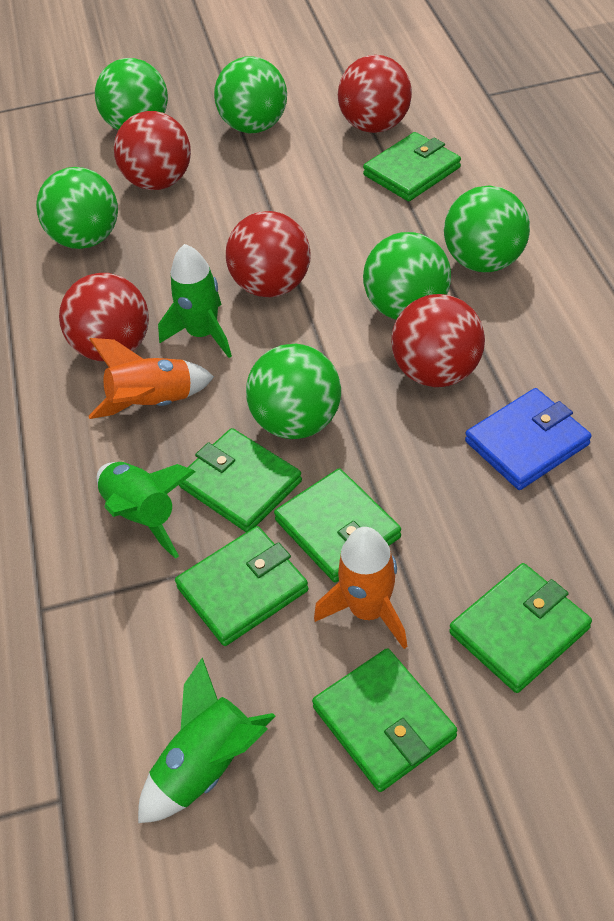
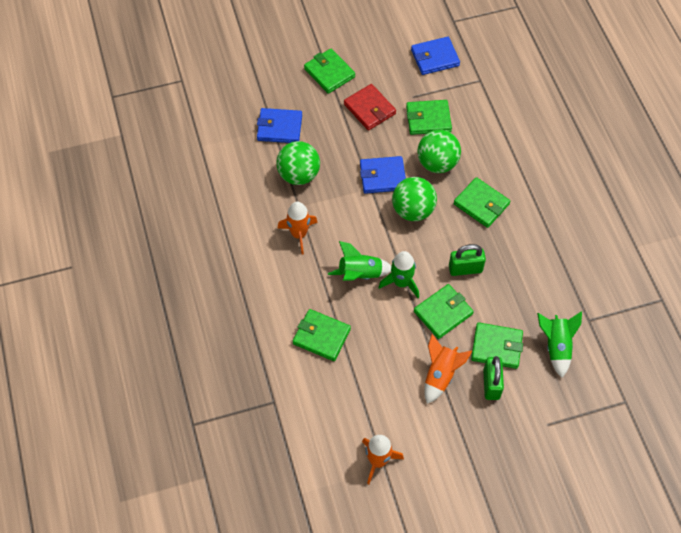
blue wallet: [465,388,592,490] = 1 -> [257,108,302,143] [360,156,406,194] [411,37,460,75] = 3
green ball: [36,167,118,249] [95,58,168,130] [214,56,287,133] [246,344,341,439] [363,232,451,320] [444,185,530,272] = 6 -> [276,141,320,185] [392,177,437,221] [417,130,461,173] = 3
green padlock: none = 0 -> [449,244,486,276] [483,356,504,400] = 2
orange rocket: [89,338,214,419] [314,527,408,649] = 2 -> [278,202,318,255] [362,435,404,484] [424,334,472,404] = 3
red ball: [59,273,149,361] [114,111,191,190] [226,211,311,297] [338,55,412,133] [391,294,485,387] = 5 -> none = 0
red wallet: none = 0 -> [344,84,396,131] = 1

